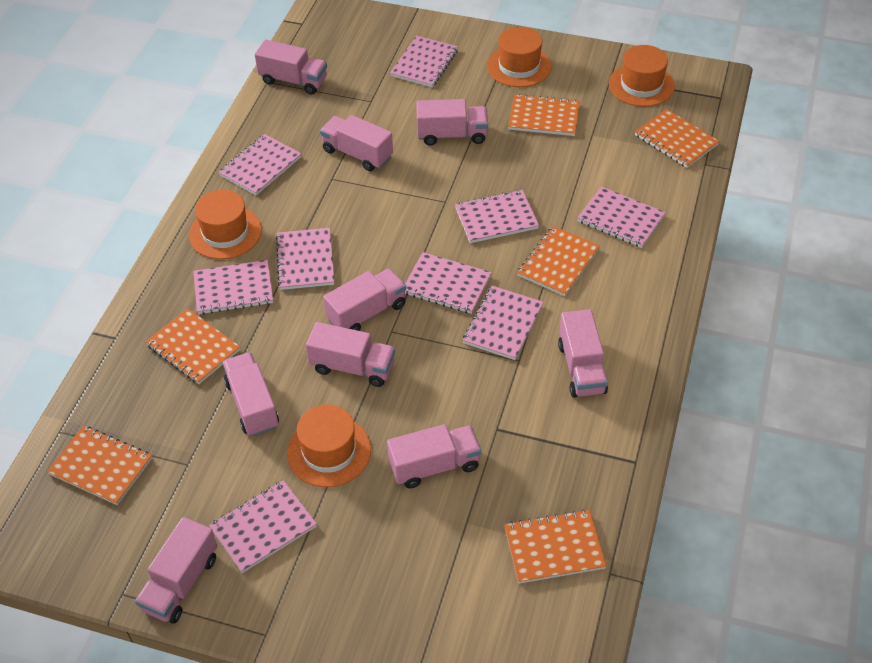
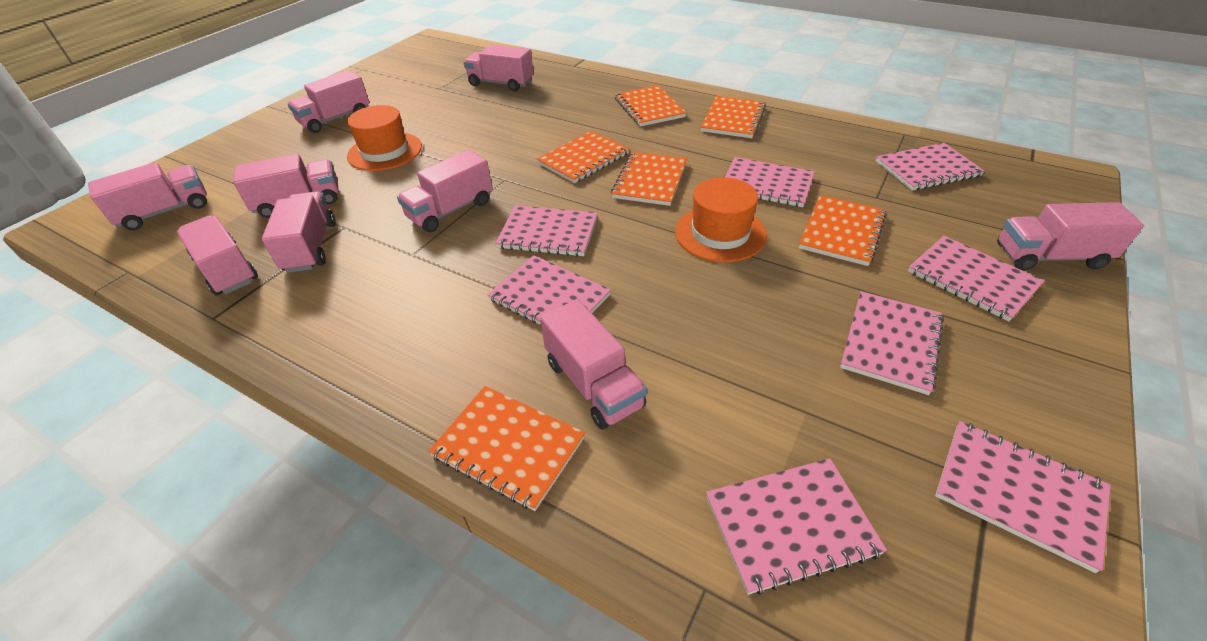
orange hat: [189,190,262,259] [287,404,371,487] [487,27,551,87] [609,45,675,107] = 4 -> [347,105,422,171] [675,177,767,262] = 2
pink notebook: [193,260,273,314] [209,480,317,573] [219,134,302,195] [276,228,335,290] [390,36,458,87] [405,252,492,314] [455,190,539,243] [463,286,544,360] [578,186,666,248] = 9 -> [487,255,611,325] [495,205,598,256] [706,458,887,595] [725,157,815,207] [840,291,944,395] [876,143,985,191] [908,236,1044,321] [935,421,1111,573] = 8

